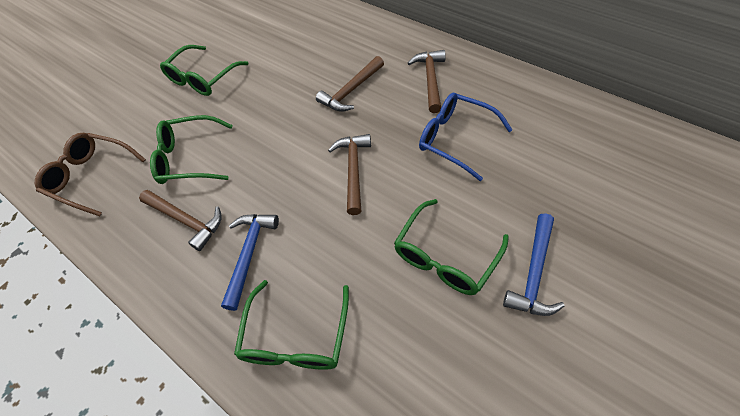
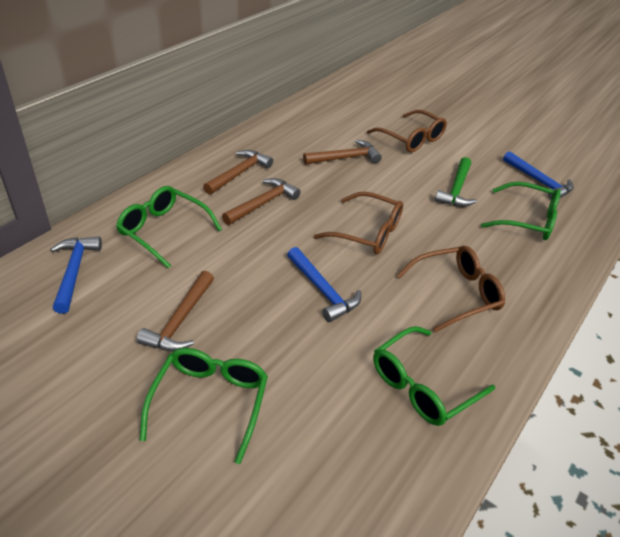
blue glasses: [419,93,512,181] = 1 -> none = 0
blue hammer: [221,214,279,311] [503,213,565,316] = 2 -> [50,237,102,314] [287,247,361,322] [503,151,574,200] = 3
brown glasses: [35,133,146,216] = 1 -> [314,192,403,255] [367,110,447,152] [397,246,505,332] = 3
green hammer: none = 0 -> [435,157,477,207] = 1

